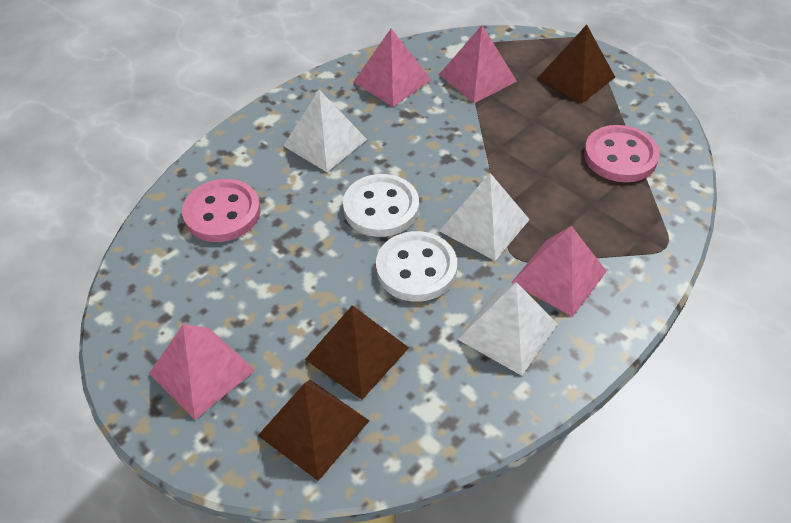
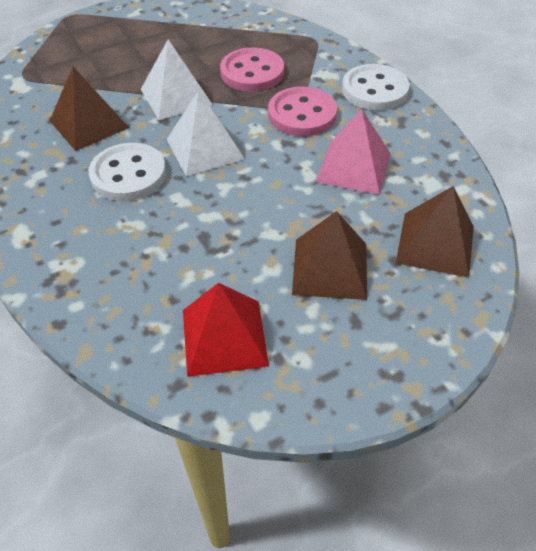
pink pyramid: [149,324,255,420] [354,29,431,107] [439,25,517,103] [511,226,607,317] = 4 -> [316,109,391,195] = 1
red pyramid: none = 0 -> [183,283,269,377] = 1
white pyramid: [283,90,367,172] [439,173,530,261] [458,282,558,376] = 3 -> [141,40,213,120] [166,91,245,176] = 2

